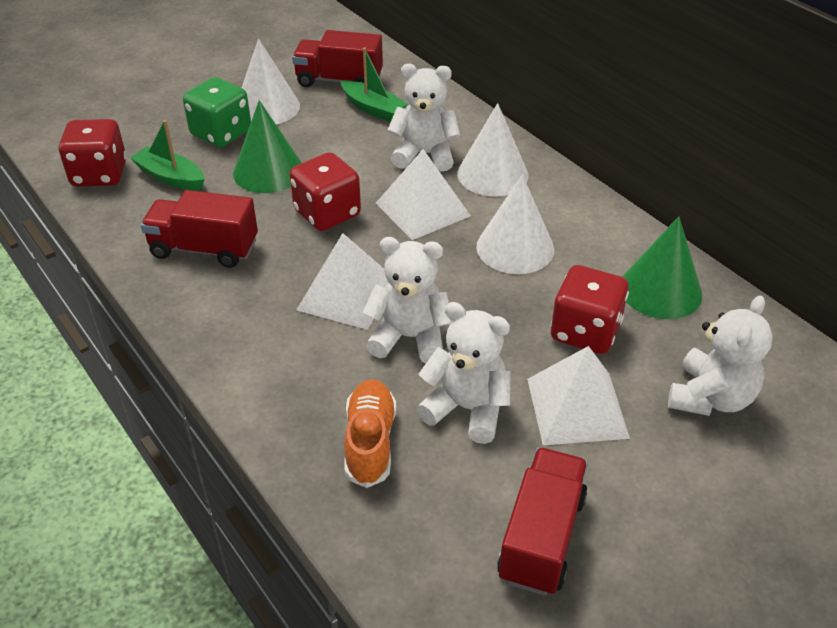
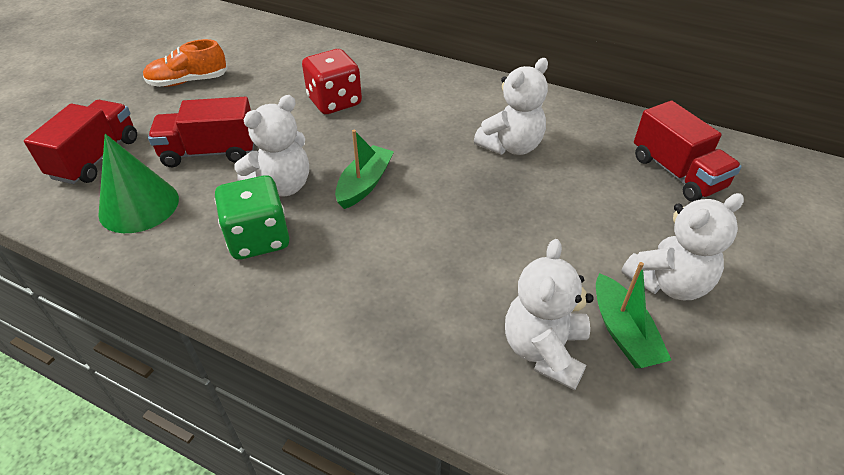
green cone: [233,100,302,193] [622,216,702,319] = 2 -> [98,134,179,233] = 1
red dice: [59,119,127,187] [289,152,361,231] [551,265,629,354] = 3 -> [302,49,362,114] = 1
white cone: [242,38,300,124] [457,103,528,196] [476,175,554,274] = 3 -> none = 0
white pyramid: [297,233,389,330] [376,149,471,240] [527,346,630,445] = 3 -> none = 0

